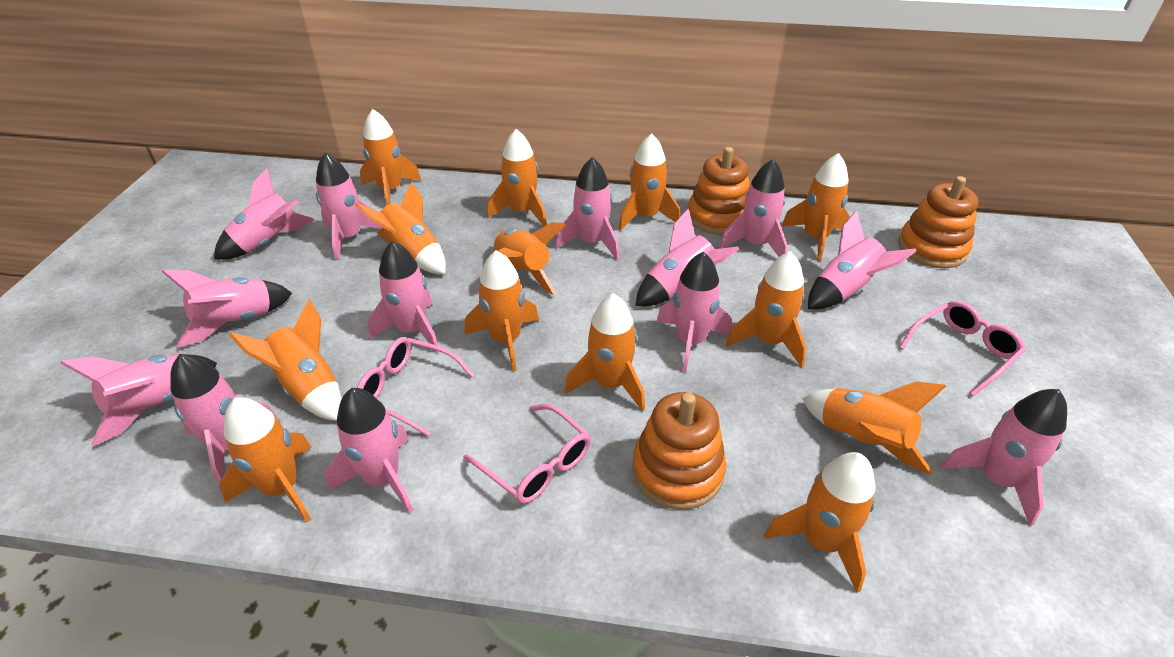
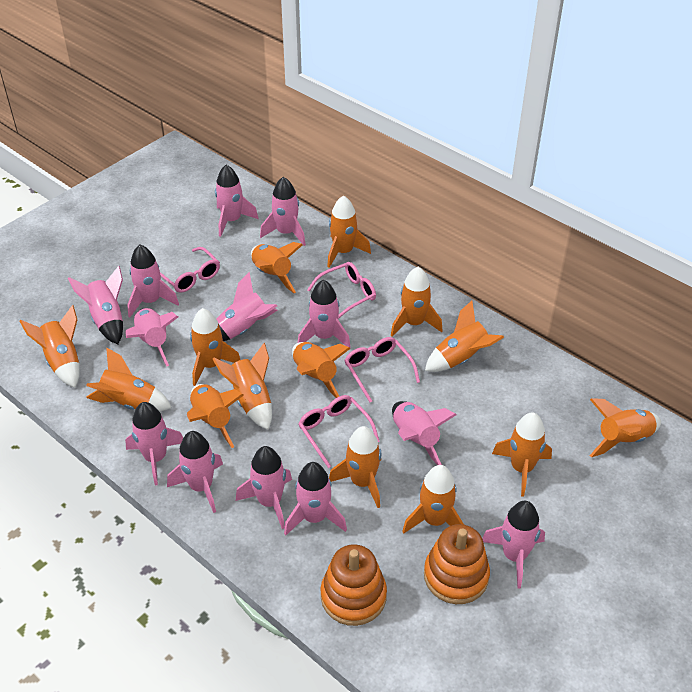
orange rocket: [219,398,311,522] [229,299,342,421] [355,182,446,274] [360,109,421,205] [465,250,539,371] [487,129,547,226] [493,222,566,295] [565,293,645,411] [618,133,680,231] [726,251,806,367] [764,452,875,593] [781,153,849,261] [802,381,946,474] = 13 -> [20,305,80,388] [86,347,172,412] [187,384,244,448] [190,308,240,386] [213,343,272,430] [251,242,302,293] [292,342,351,398] [327,195,371,268] [329,426,382,508] [391,267,443,337] [402,465,464,534] [425,300,504,372] [492,412,552,497] [590,398,661,457] = 14
orange stacking toy: [632,392,726,510] [688,147,750,235] [898,176,979,268] = 3 -> [321,544,387,626] [424,524,490,604] = 2
pink glasses: [357,337,474,436] [464,404,591,504] [899,301,1025,396] = 3 -> [160,247,220,293] [298,395,380,468] [307,262,376,319] [344,337,420,402] = 4

